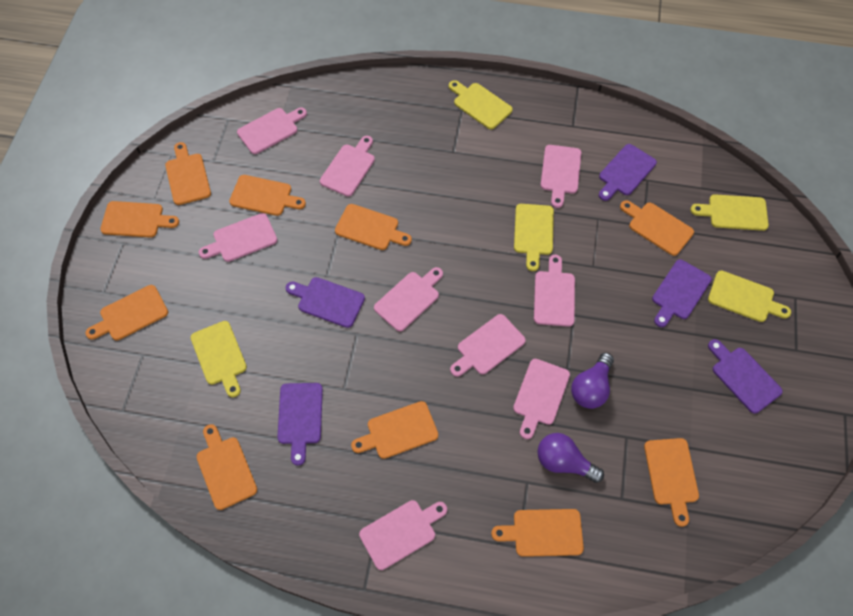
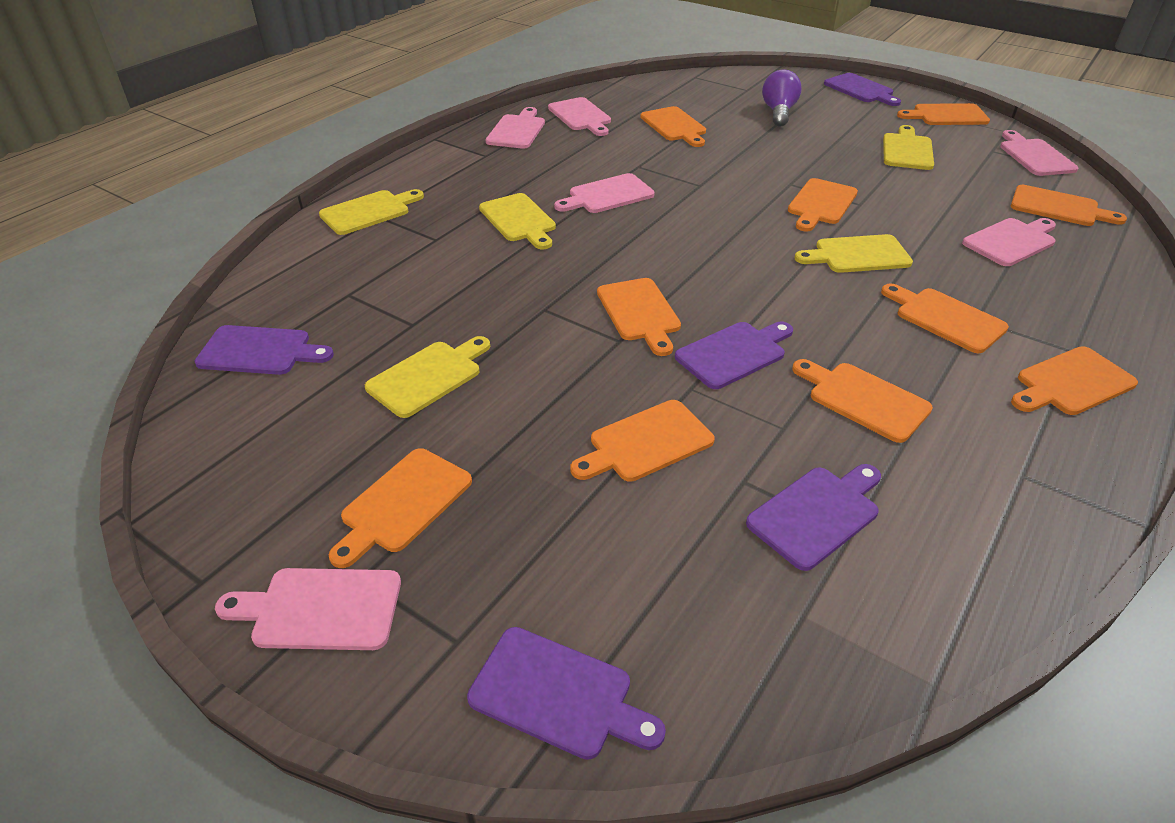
pink cutting board: [199,213,277,262] [237,108,307,154] [320,136,375,196] [359,500,447,570] [374,267,443,331] [450,314,526,377] [513,359,570,439] [534,255,575,327] [541,145,581,208] = 9 -> [215,568,401,650] [486,107,545,149] [548,97,611,136] [554,173,655,213] [962,218,1056,266] [1000,130,1079,176] = 6
purple light bulb: [537,433,604,483] [571,353,614,409] = 2 -> [762,70,801,127] = 1

